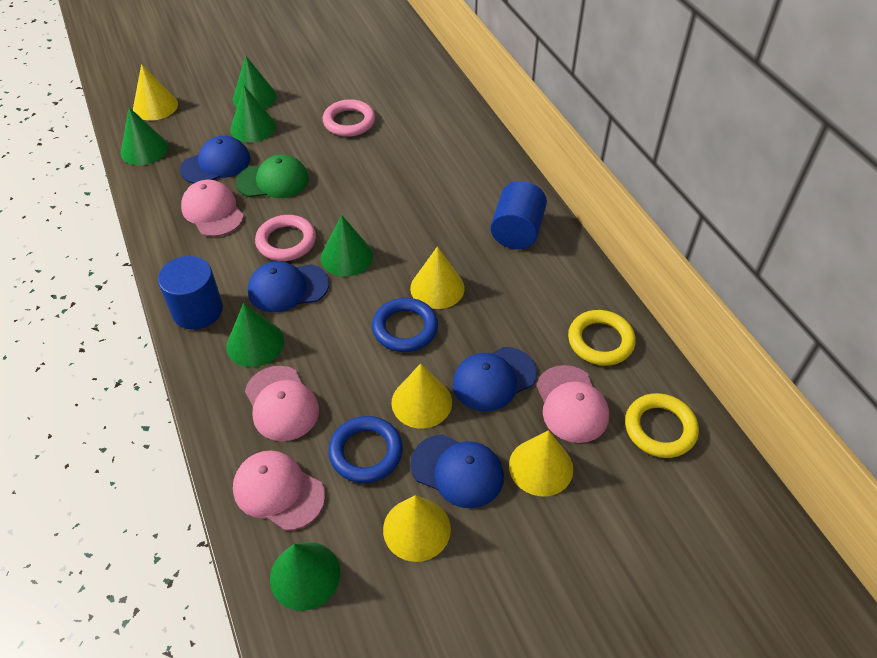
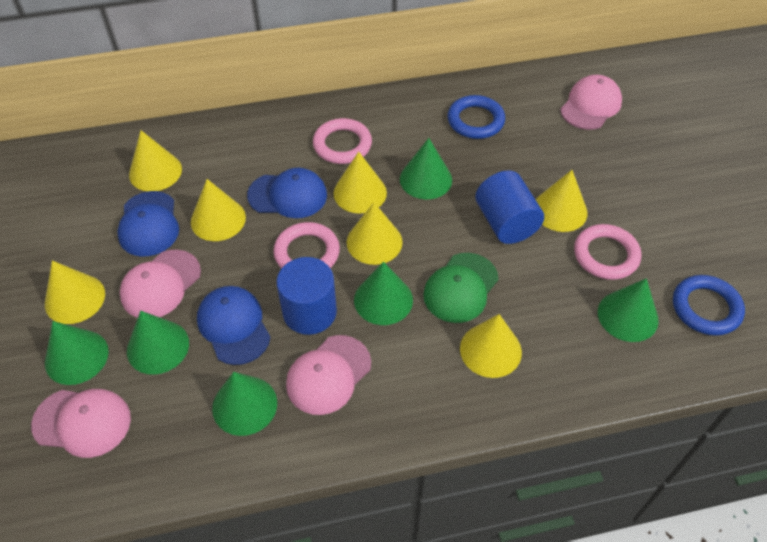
blue cap: [180,136,250,184] [248,261,329,313] [410,434,504,508] [453,347,537,412] = 4 -> [117,191,179,256] [197,286,271,365] [247,168,327,218] = 3
pink ring: [255,215,316,261] [323,99,375,137] = 2 -> [273,222,340,269] [313,118,372,164] [574,224,641,280] = 3
yellow cone: [133,64,178,120] [383,495,451,562] [392,363,452,429] [410,246,465,309] [509,430,573,496] = 5 -> [45,261,105,324] [129,130,182,191] [191,179,246,241] [334,152,387,214] [347,202,403,265] [460,314,522,378] [536,170,588,232] = 7
yellow ring: [568,310,636,366] [625,393,699,458] = 2 -> none = 0

